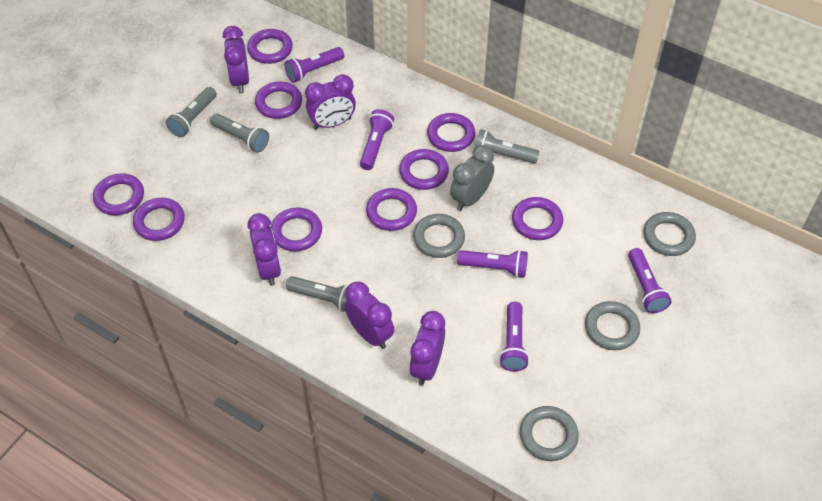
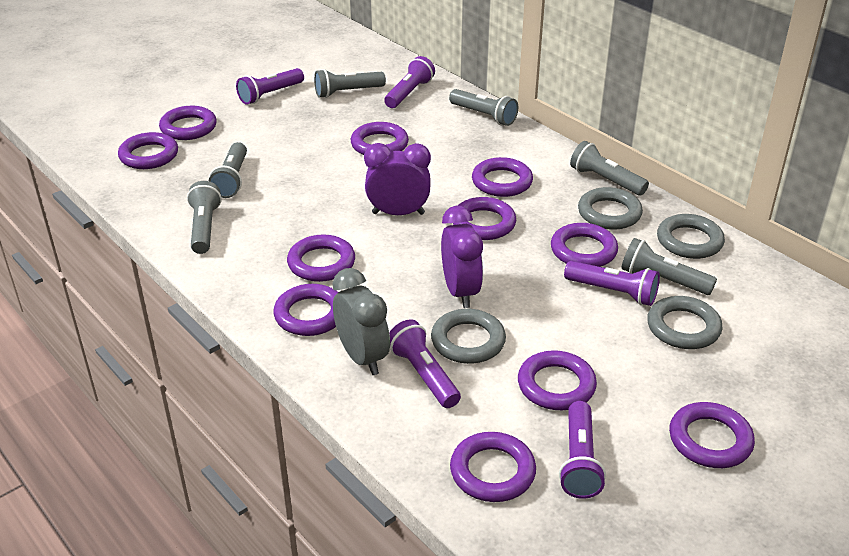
grey flashlight: [166,87,217,137] [210,113,269,153] [286,276,350,312] [474,129,540,164] = 4 -> [187,181,222,254] [209,142,247,198] [314,69,386,98] [449,89,518,126] [570,141,649,195] [622,238,717,295] = 6
purple clock: [223,26,249,93] [247,213,281,286] [305,74,356,129] [344,282,394,349] [409,311,445,386] = 5 -> [364,143,431,215] [441,206,483,308] = 2
purple ring: [93,173,144,215] [133,198,185,241] [247,29,293,64] [255,82,302,119] [271,208,322,251] [366,188,417,231] [399,149,449,190] [427,113,475,152] [512,197,563,240] = 9 -> [118,132,178,169] [159,106,217,140] [274,284,338,336] [287,234,355,282] [351,122,409,155] [450,432,536,502] [453,197,516,240] [472,157,533,197] [518,350,597,410] [551,223,618,267] [669,402,755,468] = 11

